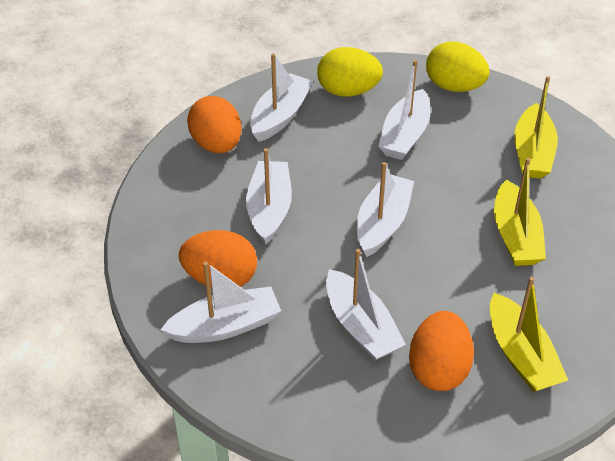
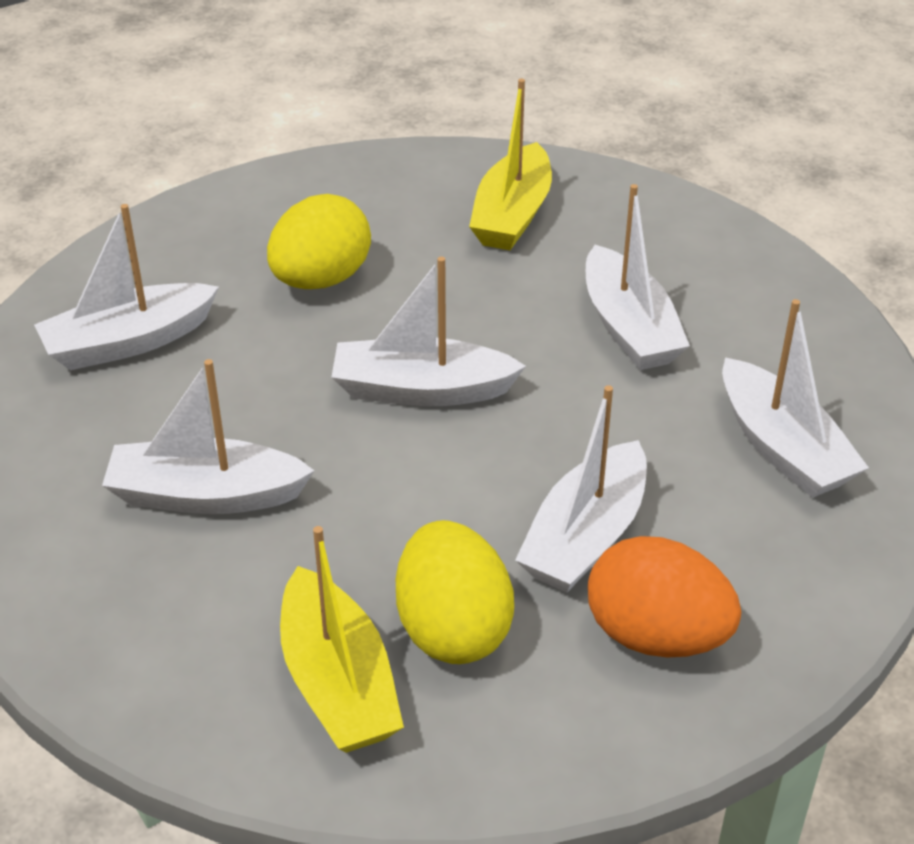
orange egg: [179,230,257,288] [187,96,241,153] [409,311,474,391] = 3 -> [588,536,741,658] = 1
yellow boat: [490,277,568,392] [494,158,546,266] [514,76,558,179] = 3 -> [280,526,404,753] [469,79,552,250] = 2

